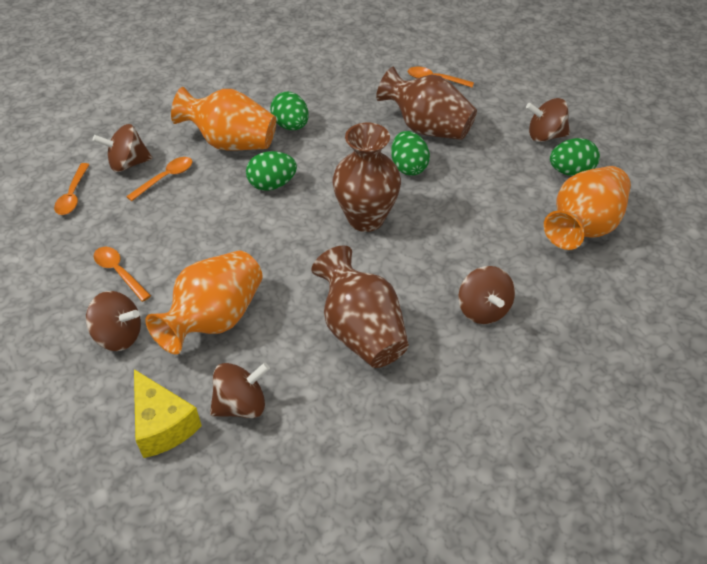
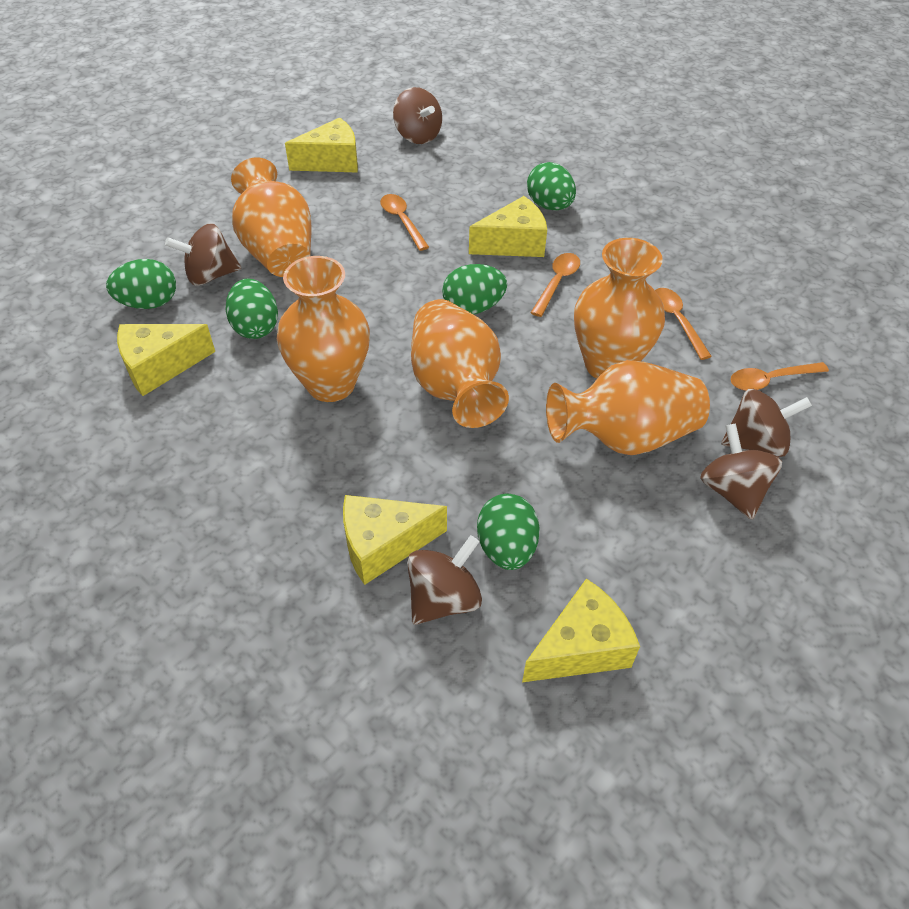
brown vase: [312,245,409,368] [332,123,401,232] [376,67,477,140] = 3 -> none = 0
green egg: [246,151,297,191] [270,92,309,130] [391,131,430,175] [550,138,600,176] = 4 -> [106,259,176,309] [226,279,278,339] [442,264,507,315] [477,494,540,570] [527,162,576,210] = 5
orange vase: [145,250,262,354] [171,87,276,150] [544,166,631,250] = 3 -> [231,158,311,277] [277,256,370,402] [411,299,509,428] [546,360,710,455] [574,238,665,379] = 5
yellow cheese: [134,369,202,458] = 1 -> [117,324,215,396] [285,117,358,173] [343,495,447,585] [469,196,547,257] [522,578,640,682] = 5

